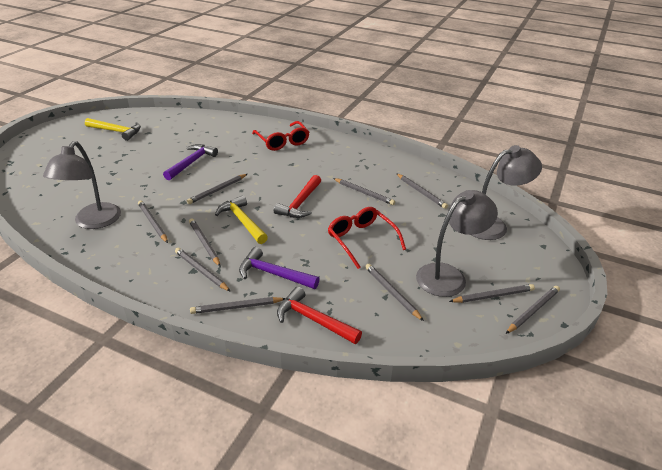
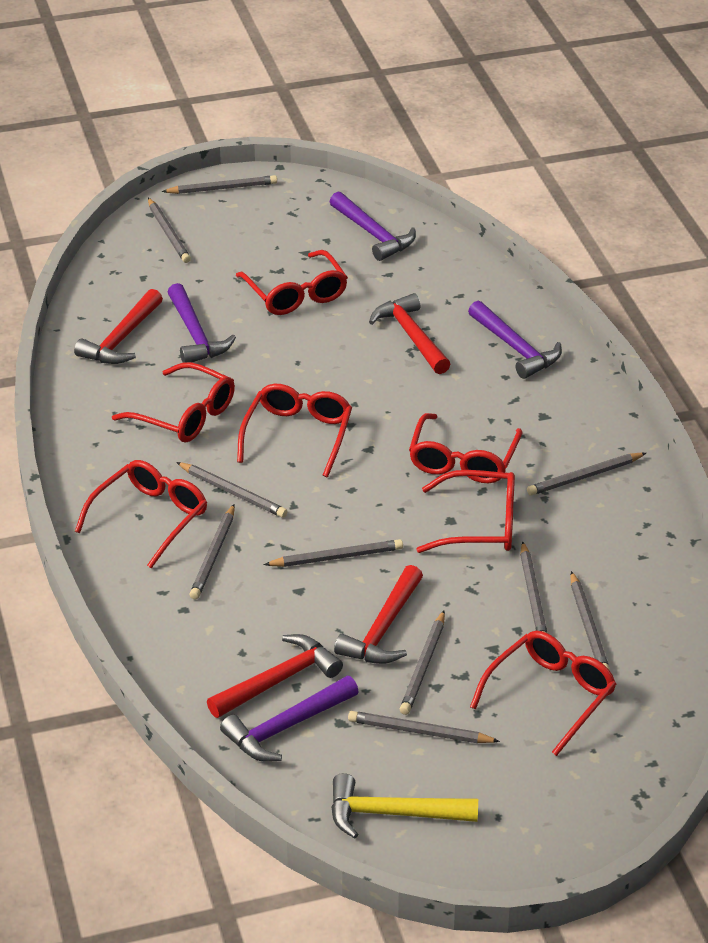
grey lamp: [43,141,121,229] [416,190,498,297] [472,145,542,240] = 3 -> none = 0
purple hammer: [163,144,218,180] [239,247,319,289] = 2 -> [167,283,236,363] [220,676,359,762] [330,191,416,261] [468,301,562,379] = 4
red glasses: [252,121,309,151] [328,207,406,269] = 2 -> [75,460,207,568] [112,362,235,442] [236,250,348,315] [237,384,352,477] [409,413,522,483] [416,470,515,553] [470,631,616,756] = 7
red hammer: [274,175,321,218] [277,287,362,344] = 2 -> [74,289,163,364] [207,634,343,718] [334,565,423,664] [369,293,451,374] = 4
yellow hammer: [85,118,141,141] [215,195,268,244] = 2 -> [331,773,478,839] = 1

